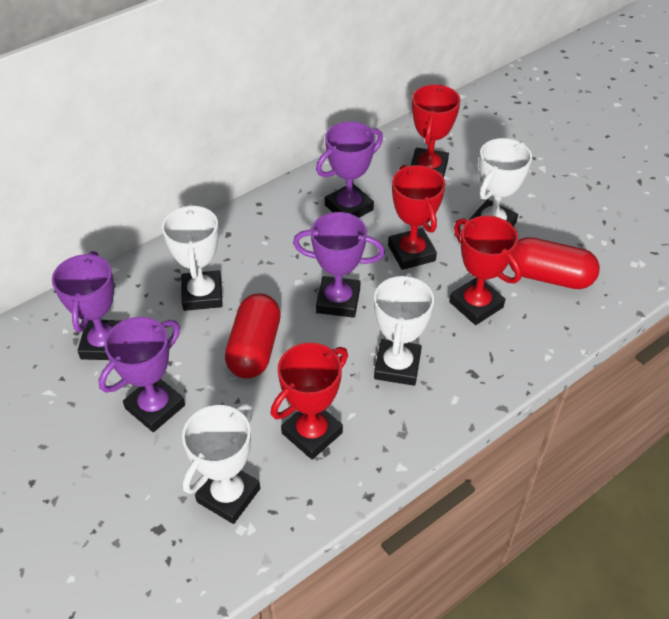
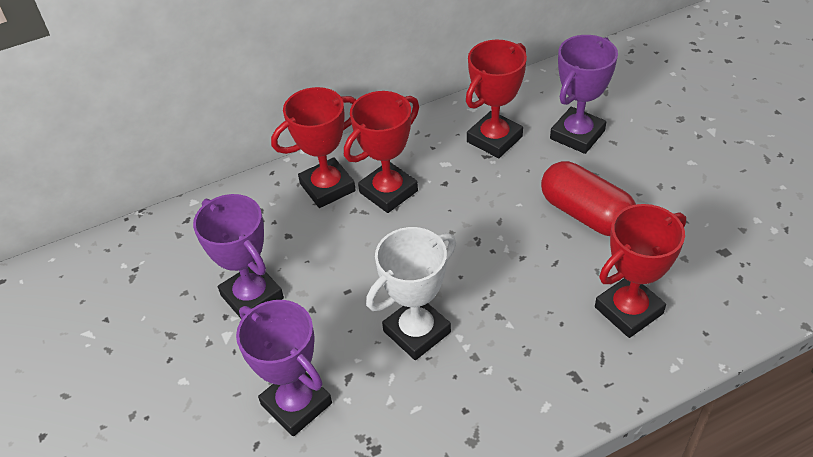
purple trophy: [52,251,123,360] [99,317,185,432] [293,212,385,318] [316,121,383,218] = 4 -> [193,194,284,320] [236,300,332,436] [550,35,618,154] = 3
red capsule: [225,293,281,379] [509,237,600,289] = 2 -> [541,161,636,236] = 1
white trophy: [162,204,223,311] [182,403,260,524] [374,273,434,386] [469,138,532,226] = 4 -> [366,227,456,360] = 1

